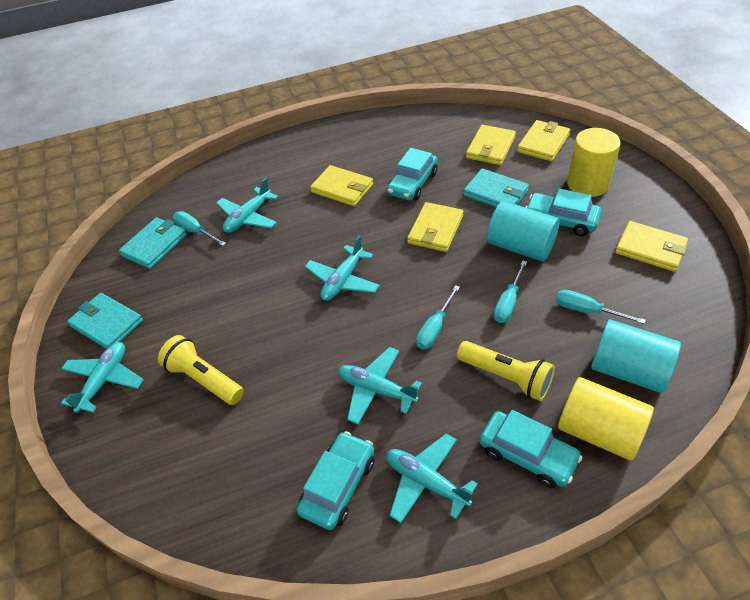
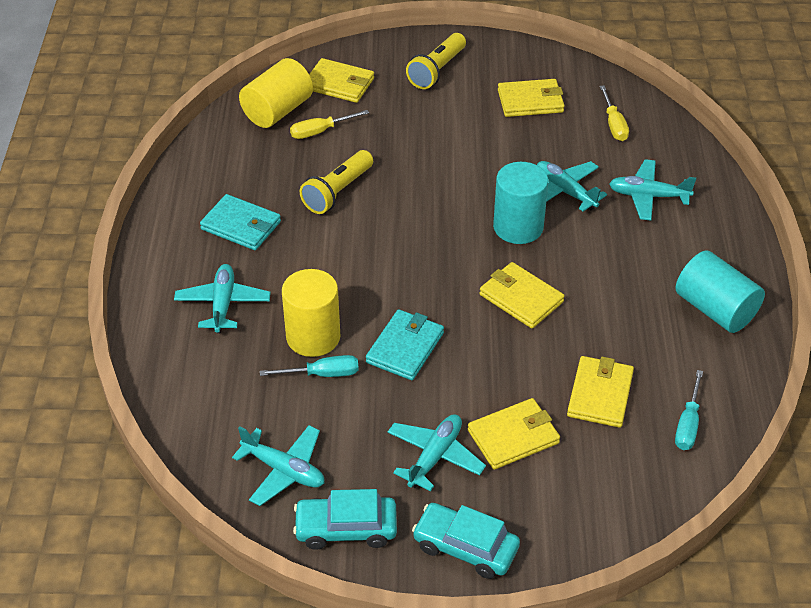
turquoise car: [297,431,374,530] [387,148,438,200] [480,410,582,488] [525,189,602,236] = 4 -> [293,489,397,550] [412,503,520,579] = 2
turquoise screwdriver: [173,211,226,246] [416,285,460,349] [494,260,527,323] [556,290,646,324] = 4 -> [260,355,359,377] [675,370,703,450] = 2
turquoise wallet: [67,293,143,349] [119,217,187,269] [463,168,529,207] = 3 -> [200,194,281,250] [366,309,444,380] = 2
yellow screwdriver: none = 0 -> [290,110,369,139] [600,85,629,141] = 2

